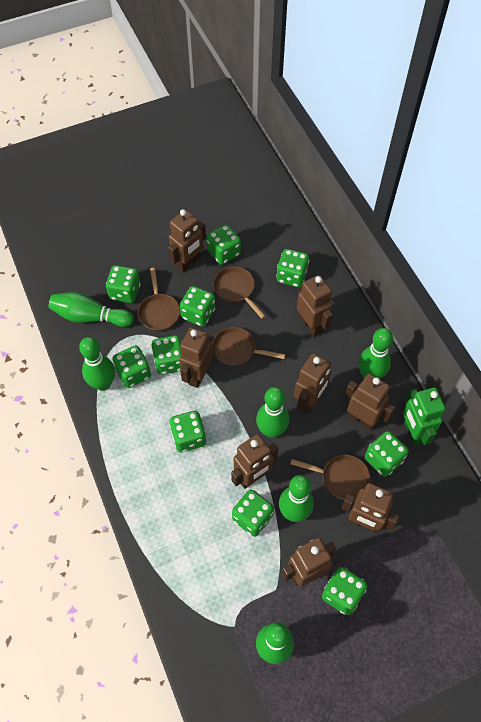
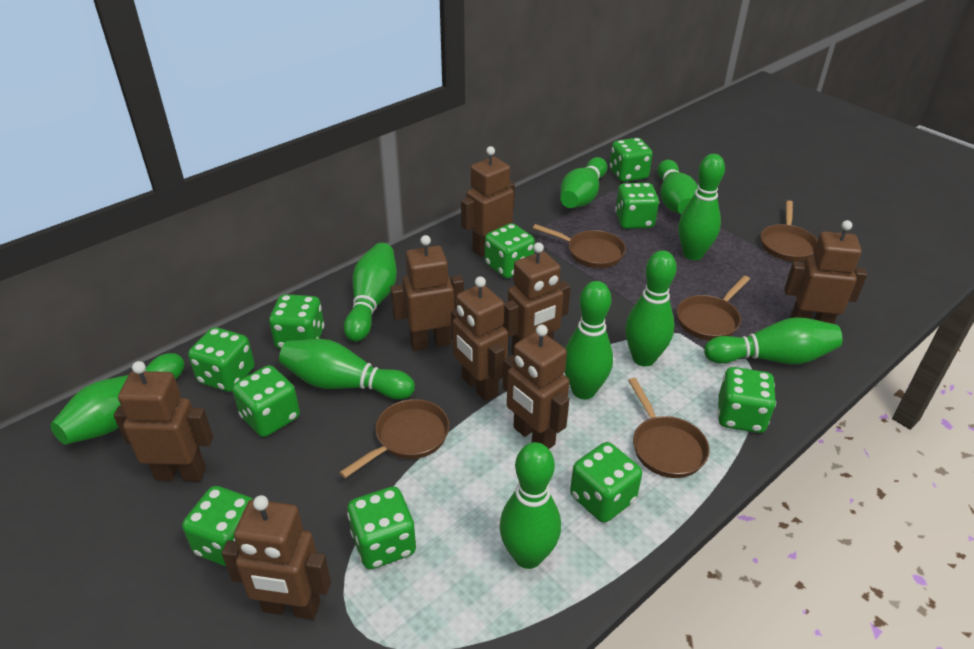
brown pan: [138,268,180,331] [212,327,285,366] [213,266,266,319] [290,455,371,500] = 4 -> [339,399,449,478] [533,224,626,268] [628,378,710,478] [677,276,750,340] [761,200,818,261] = 5
green bowling pin: [49,292,134,327] [79,337,115,391] [256,387,289,438] [256,622,294,664] [279,475,314,522] [358,328,393,379] = 6 -> [50,353,184,445] [279,339,415,400] [344,243,397,342] [499,442,561,569] [560,157,607,208] [565,281,613,399] [625,250,677,367] [657,160,698,214] [678,154,725,260] [704,317,842,364] = 10
green robot: [403,387,446,446] = 1 -> none = 0

